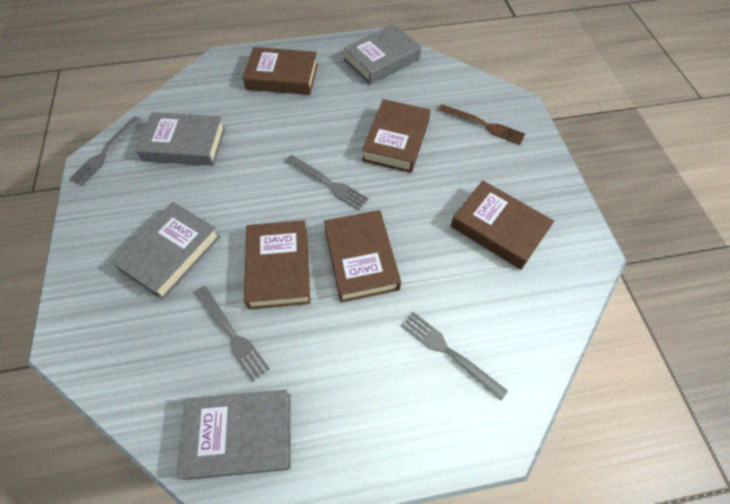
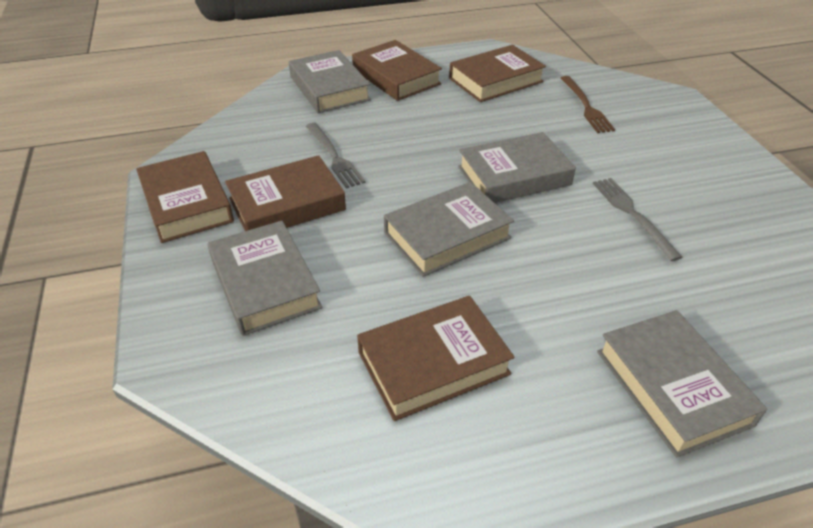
grey book: [111,202,221,300] [135,112,226,166] [177,390,291,480] [344,24,421,84] = 4 -> [207,221,322,336] [289,50,371,113] [384,182,514,277] [458,132,576,203] [597,310,767,457] = 5
grey fork: [69,116,141,186] [195,286,270,382] [286,155,369,210] [401,312,508,401] = 4 -> [306,123,365,189] [593,178,683,261] = 2

